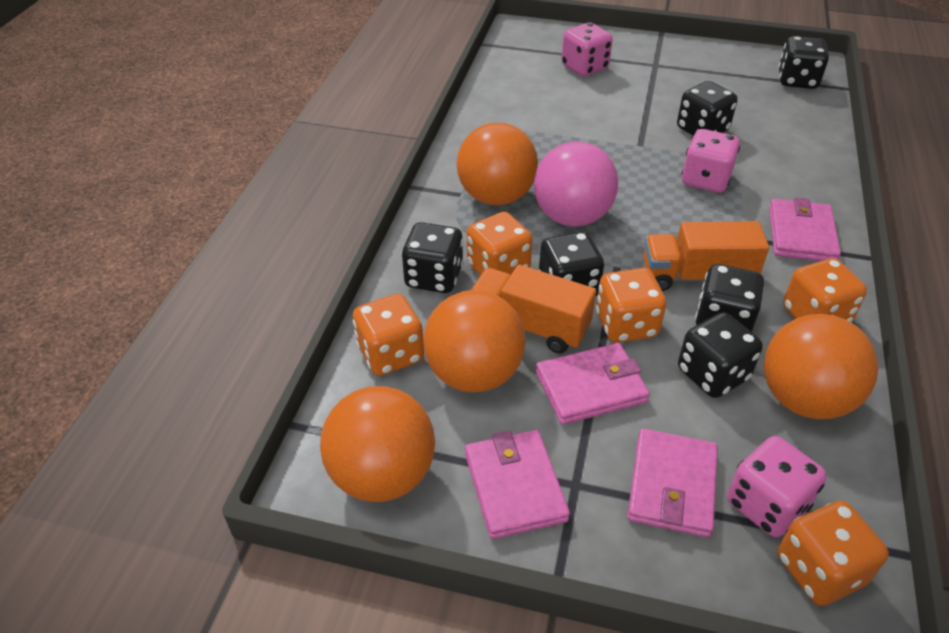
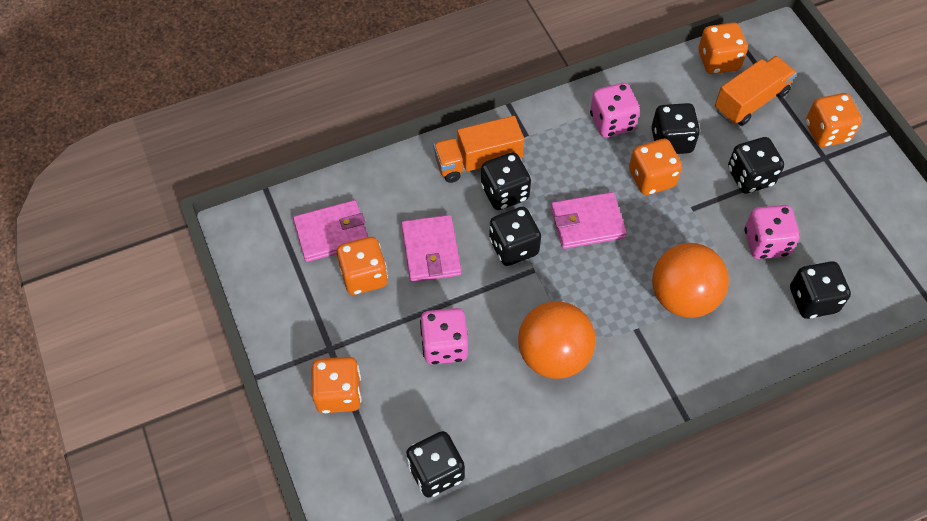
orange ball: [320,386,435,502] [423,290,526,392] [456,123,538,205] [764,314,878,419] = 4 -> [518,301,596,379] [652,243,729,318] = 2
pink ball: [534,142,618,227] = 1 -> none = 0
pink wallet: [465,430,570,539] [536,343,650,425] [627,429,718,538] [769,197,841,261] = 4 -> [293,200,368,262] [401,215,461,282] [551,192,627,249] = 3

